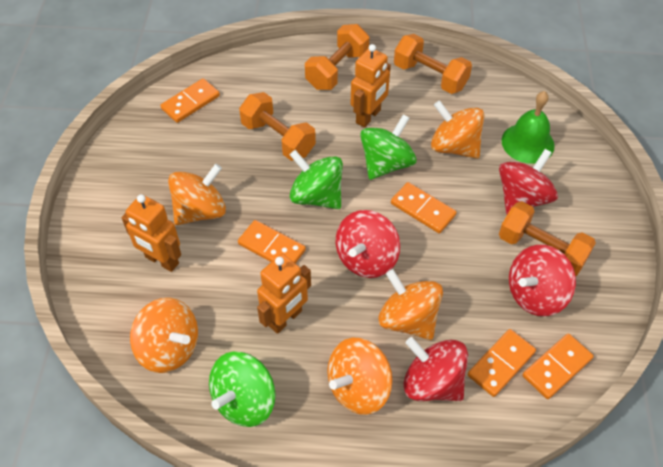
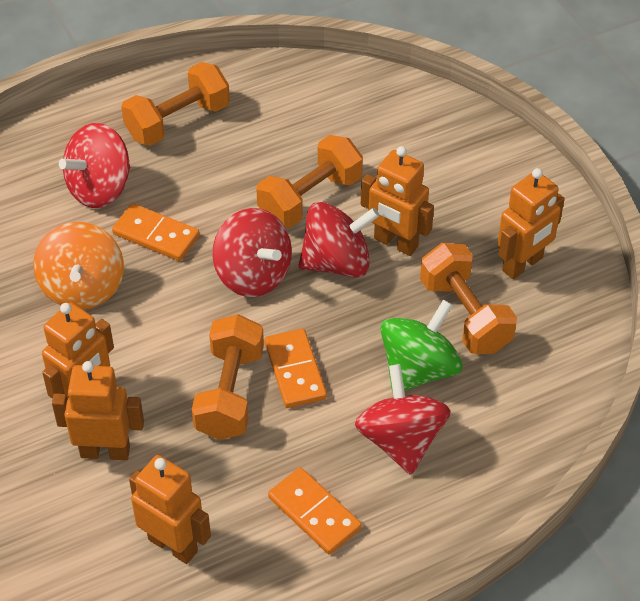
green bell: [502,91,555,164] = 1 -> none = 0
green spinning top: [209,352,276,427] [290,150,343,209] [360,114,416,180] = 3 -> [380,300,463,392] = 1
orange domino: [160,78,220,123] [238,220,306,264] [391,182,457,233] [468,329,536,397] [523,333,594,399] = 5 -> [112,203,200,261] [264,329,327,408] [268,467,362,554] = 3
orange robot: [122,194,181,272] [257,254,311,334] [351,44,391,128] = 3 -> [42,303,114,399] [52,361,144,460] [129,455,211,564] [361,146,434,256] [498,168,565,279] = 5
orange spinning top: [130,298,198,373] [168,164,226,225] [327,338,393,415] [378,269,443,340] [431,100,485,159] = 5 -> [33,222,124,310] = 1

